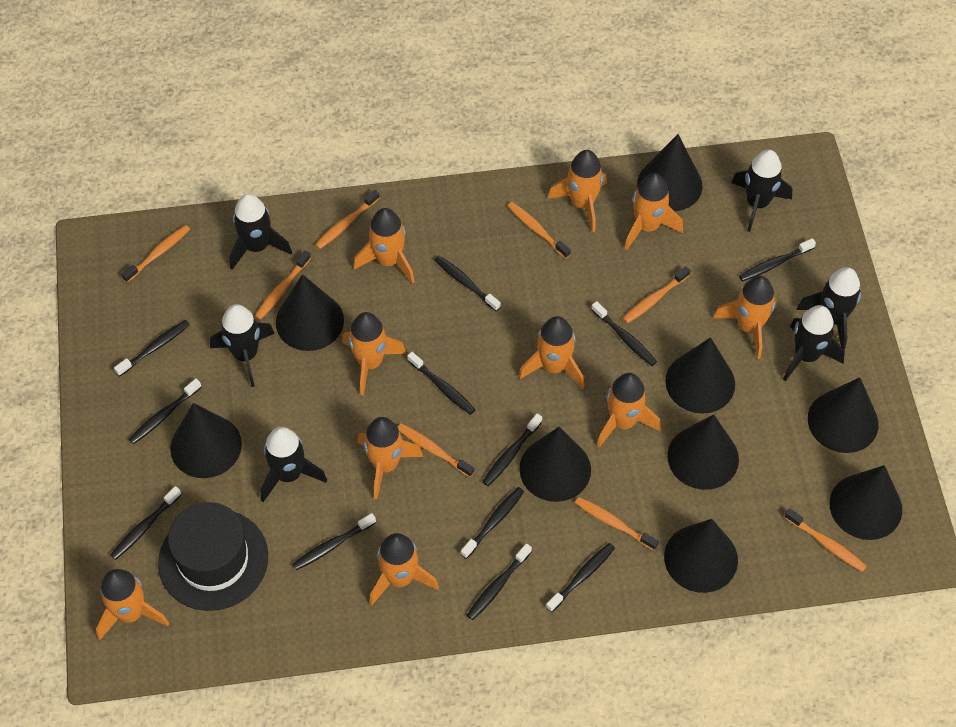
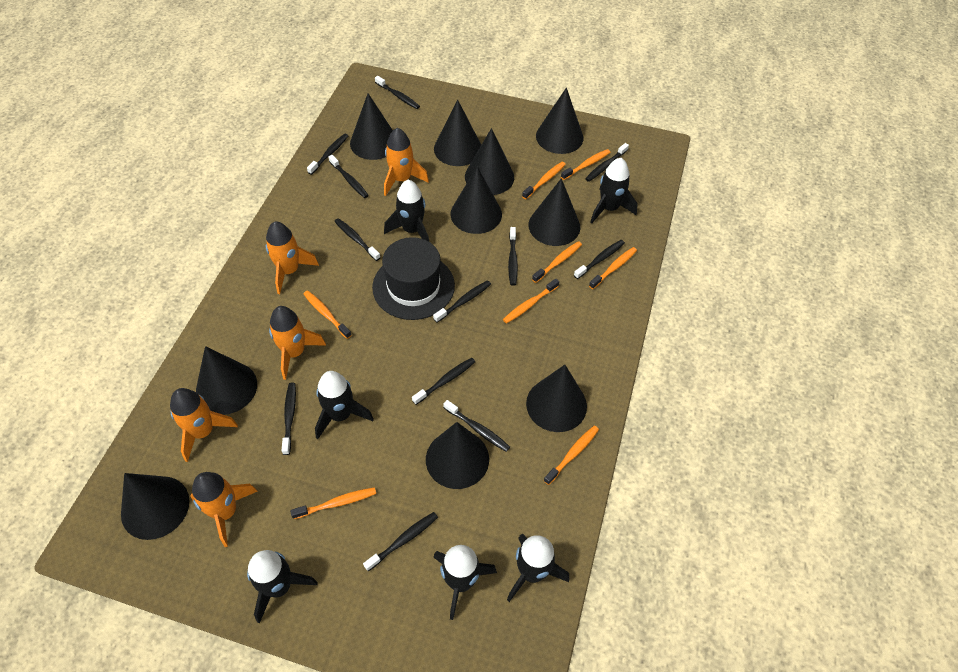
black cone: [170,403,242,478] [276,274,344,351] [519,427,591,502] [637,134,702,211] [664,519,738,593] [665,337,735,414] [667,414,739,490] [808,377,879,453] [829,465,902,540] = 9 -> [121,473,190,540] [196,346,257,415] [350,94,393,160] [426,422,489,489] [434,99,481,166] [451,166,502,234] [465,128,514,195] [526,365,587,432] [528,178,580,246] [536,88,583,154] = 10
orange rocket: [96,569,169,641] [342,312,406,395] [353,208,415,284] [357,417,423,499] [369,533,439,606] [519,316,584,389] [548,150,607,232] [597,373,661,448] [624,173,683,250] [713,276,777,359] = 10 -> [170,388,238,462] [191,472,258,547] [266,221,319,294] [269,306,326,380] [384,128,429,196] = 5

